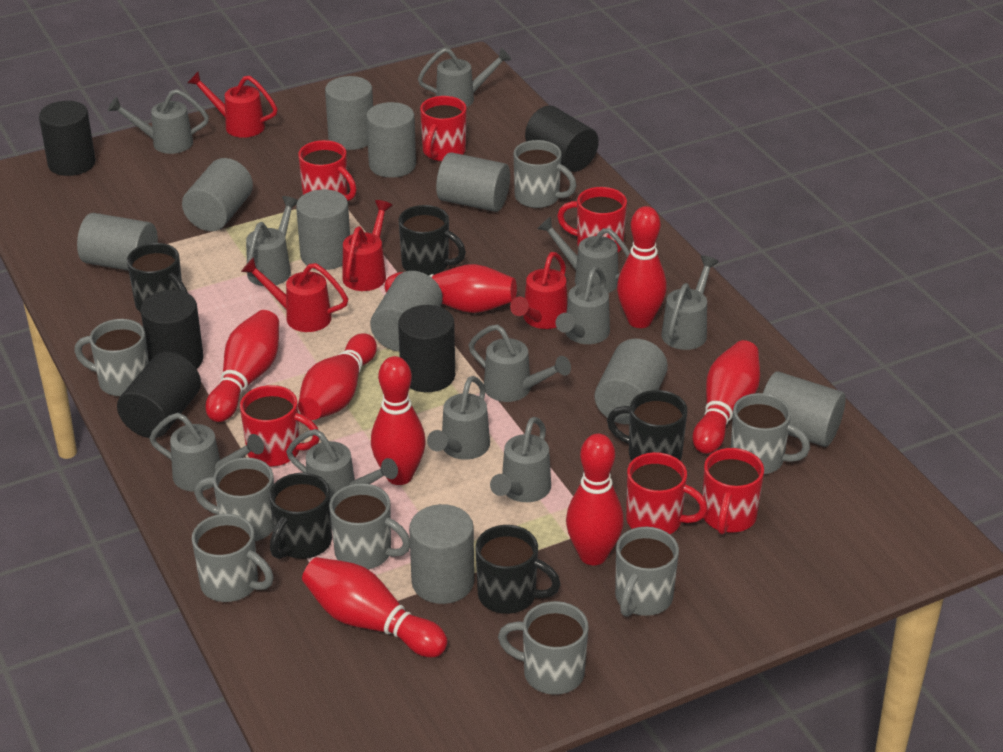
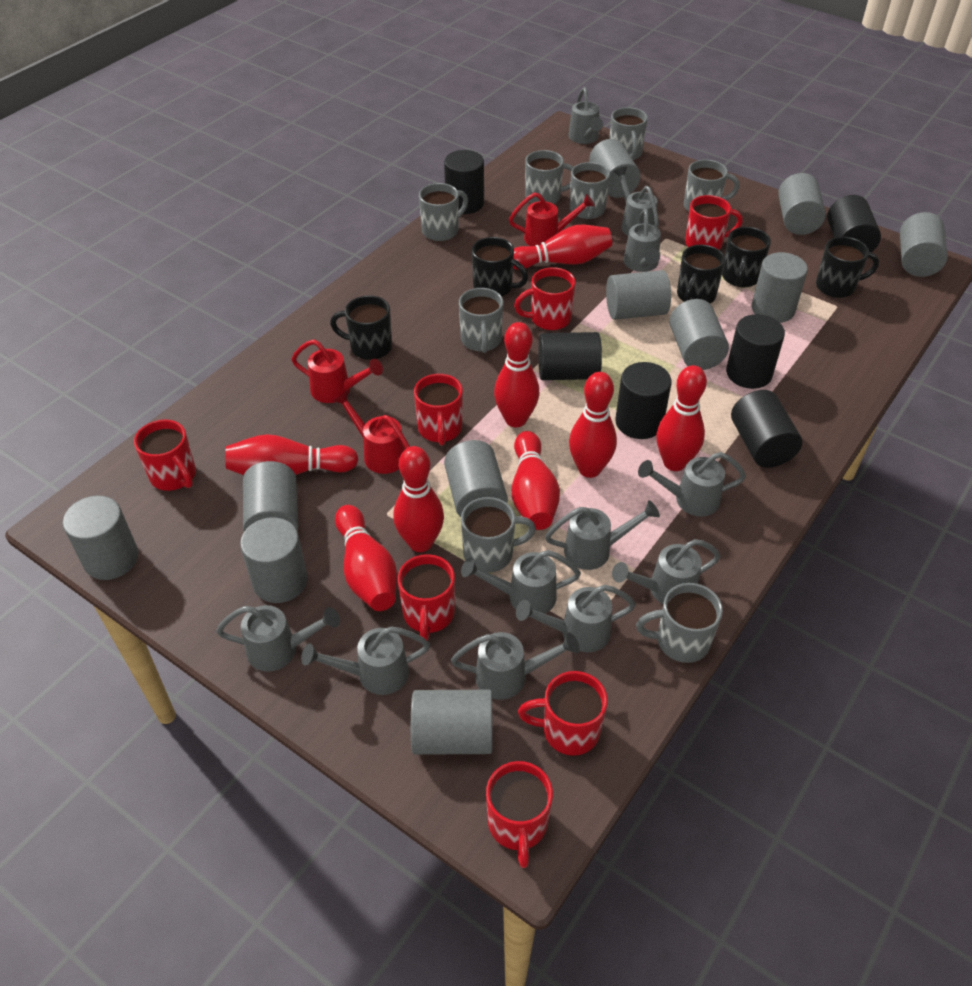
black cylinder: [39,101,96,176] [117,352,201,438] [141,290,204,369] [398,305,455,392] [525,105,599,172] = 5 -> [444,150,484,214] [539,332,602,380] [615,362,672,439] [726,314,785,389] [731,390,802,468] [827,195,881,252] = 6
grey cylinder: [77,213,158,271] [182,158,253,231] [296,189,350,270] [325,76,373,150] [366,102,416,178] [370,271,443,352] [409,504,474,604] [436,152,510,212] [594,339,668,424] [763,371,846,447] = 10 -> [63,495,138,580] [240,517,308,603] [243,461,298,532] [411,690,493,755] [444,440,508,517] [589,139,640,198] [606,270,671,320] [669,299,729,370] [751,252,808,323] [778,173,826,235] [900,212,948,277] = 11
red mug: [240,385,320,467] [298,140,357,201] [420,96,467,162] [557,187,627,252] [626,452,708,534] [703,448,764,535] = 6 -> [134,420,196,491] [398,554,455,640] [414,374,463,446] [486,761,553,868] [514,267,575,330] [518,671,608,756] [685,195,743,250] = 7
red watering can: [188,71,278,138] [241,257,348,332] [342,200,393,291] [510,252,568,329] = 4 -> [292,340,383,403] [333,391,410,474] [509,193,595,246] = 3

